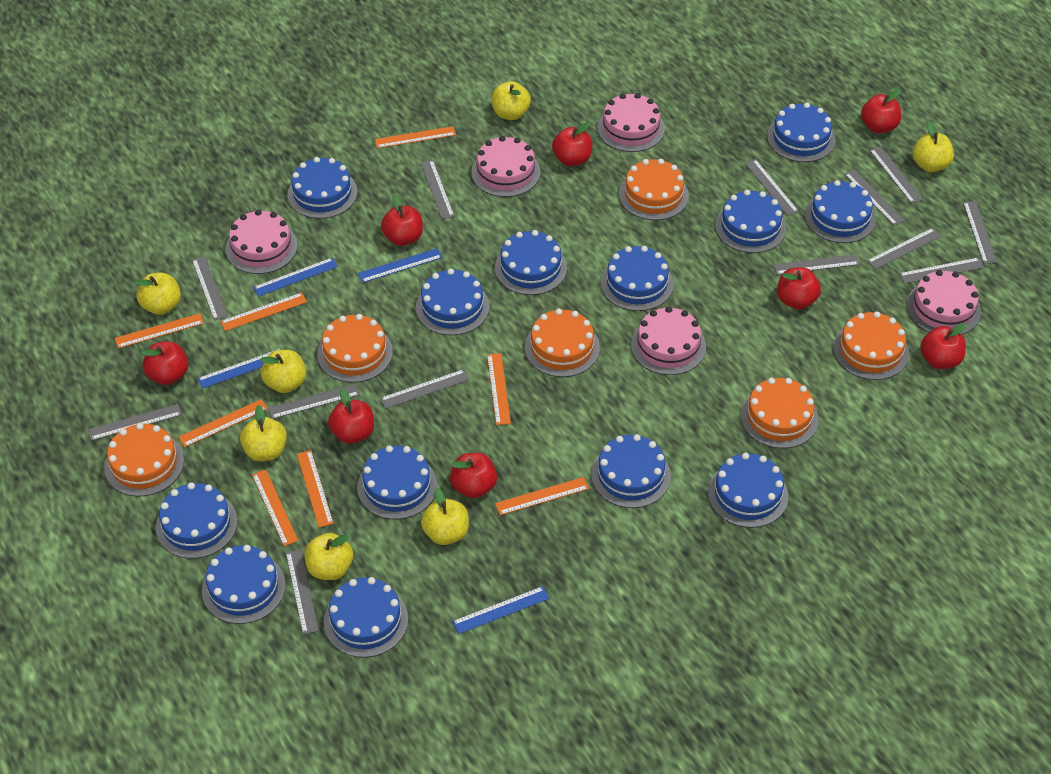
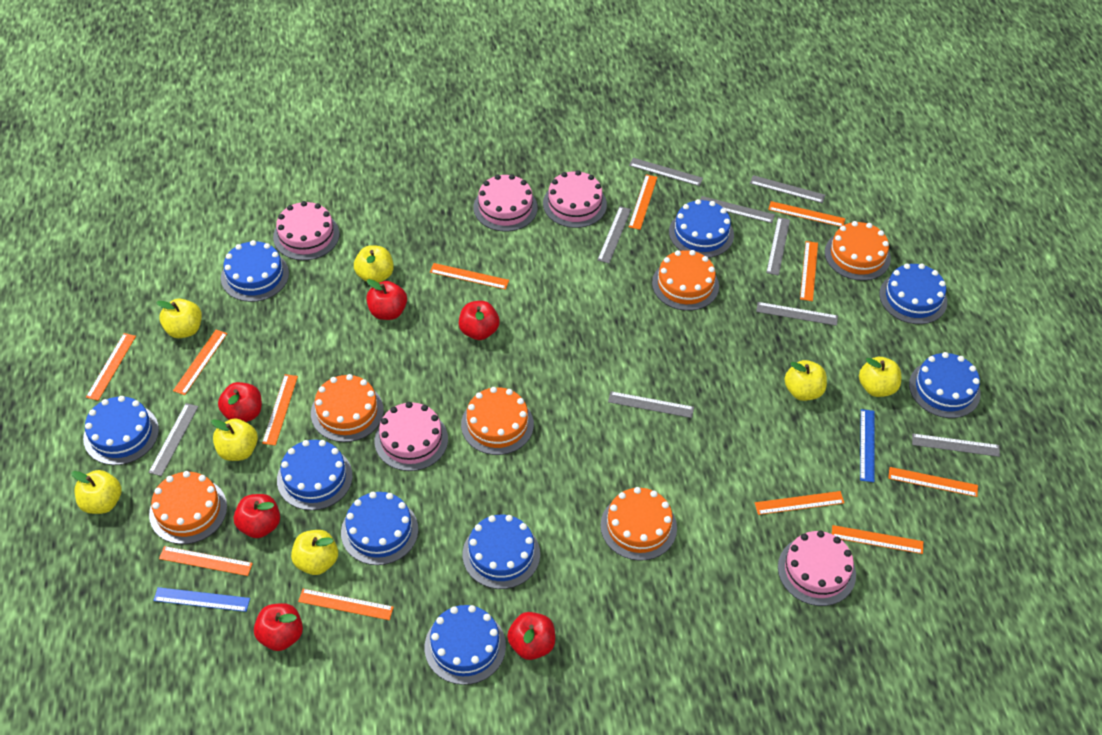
blue cake: [156,482,238,559] [202,545,286,624] [287,157,357,219] [324,577,408,658] [357,445,437,519] [416,268,489,336] [495,230,567,295] [591,434,671,508] [601,246,674,311] [708,453,788,528] [715,190,786,253] [767,103,836,162] [805,180,876,243] = 13 -> [83,396,159,465] [221,240,289,302] [277,440,353,510] [341,492,418,565] [425,605,506,685] [463,515,540,589] [669,199,734,258] [879,263,947,324] [909,352,981,418] = 9
blue ruler: [197,348,282,389] [253,258,338,297] [358,248,443,283] [452,586,549,634] = 4 -> [153,587,250,612] [860,409,875,482] = 2
grey ruler: [88,404,182,441] [192,256,228,320] [268,384,360,419] [286,550,319,634] [380,369,469,409] [420,160,454,219] [744,159,799,216] [773,254,860,275] [844,169,905,226] [867,228,941,269] [869,146,923,204] [899,257,984,284] [963,201,997,263] = 13 -> [148,403,199,476] [598,206,631,263] [608,391,694,418] [629,158,703,186] [700,196,775,223] [750,175,825,203] [756,302,838,326] [766,217,790,276] [912,433,1000,457] = 9
orange ruler: [115,313,204,348] [178,399,268,447] [220,293,307,331] [252,470,298,546] [297,450,334,528] [375,126,456,148] [487,353,511,425] [495,477,589,515] = 8 -> [86,333,136,401] [159,546,253,576] [173,330,227,395] [262,374,298,446] [298,589,394,620] [430,263,509,290] [629,174,657,230] [755,491,844,515] [768,201,845,227] [800,241,818,301] [832,525,923,554] [888,467,978,497] = 12
red apple: [141,342,188,385] [328,389,374,444] [381,194,423,246] [450,453,497,498] [552,122,592,166] [777,267,821,309] [861,89,901,133] [920,323,967,369] = 8 -> [218,382,262,422] [234,494,280,538] [254,603,303,651] [366,279,407,320] [459,301,499,340] [507,612,555,660] = 6

